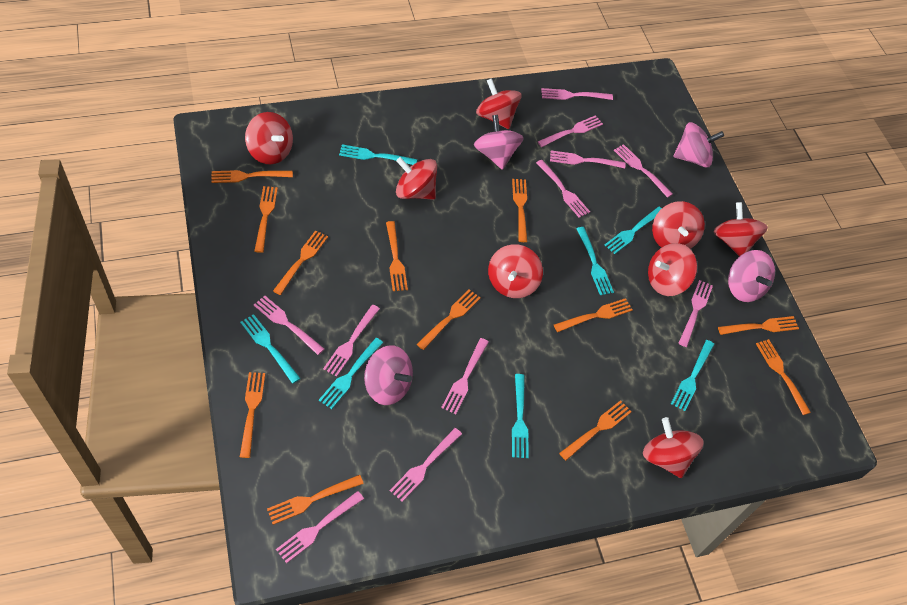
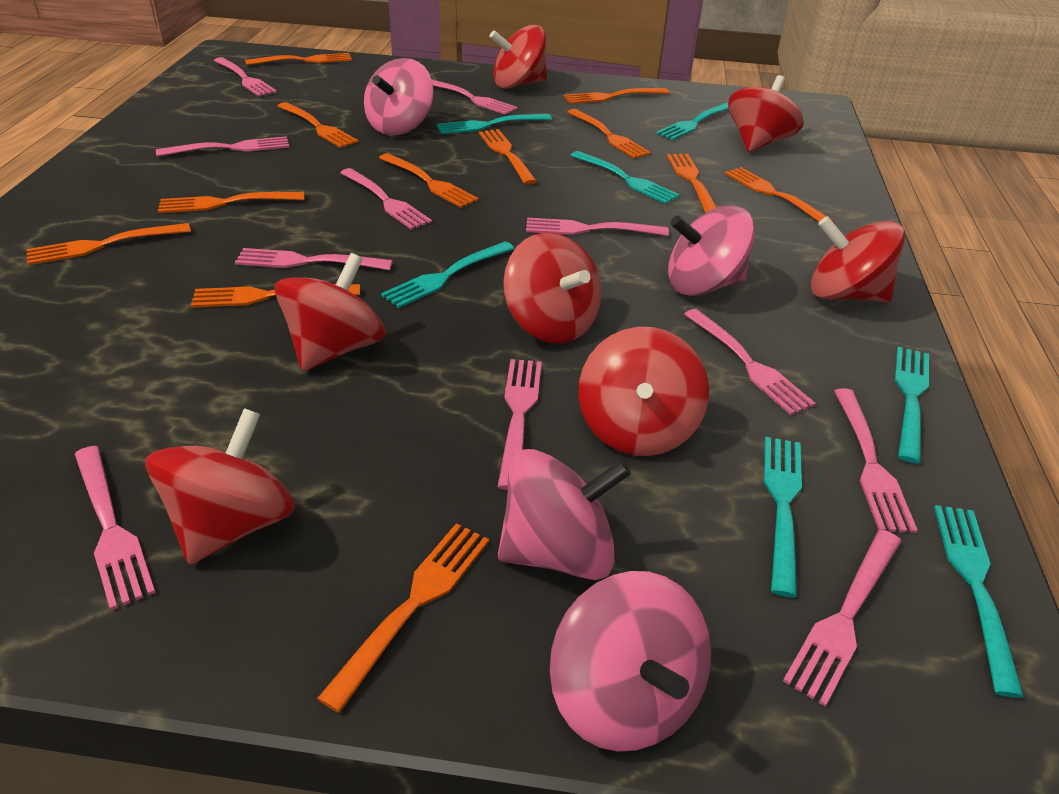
red spinning top: [245,112,293,164] [396,157,437,200] [476,78,521,129] [488,244,543,298] [643,417,704,478] [648,243,697,296] [652,201,705,249] [713,202,768,256] = 8 -> [146,408,295,565] [275,253,386,371] [490,25,547,89] [503,233,602,343] [578,327,709,456] [728,75,804,152] [811,216,905,302] = 7

